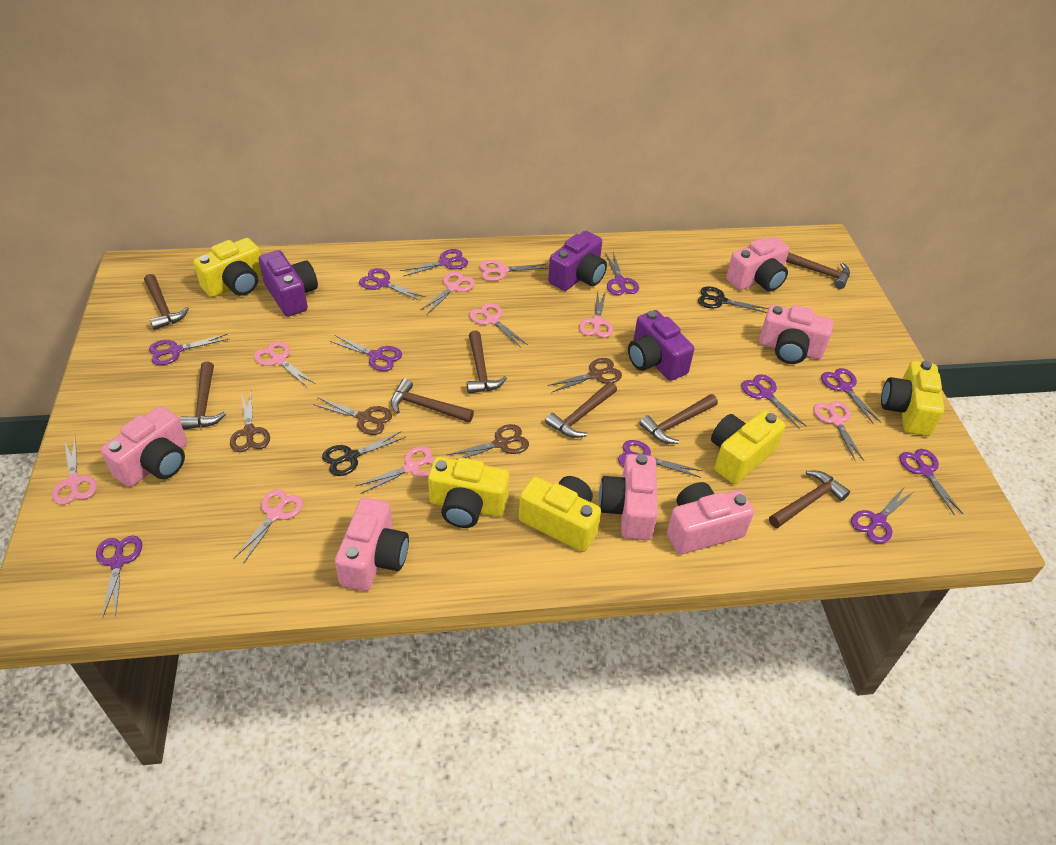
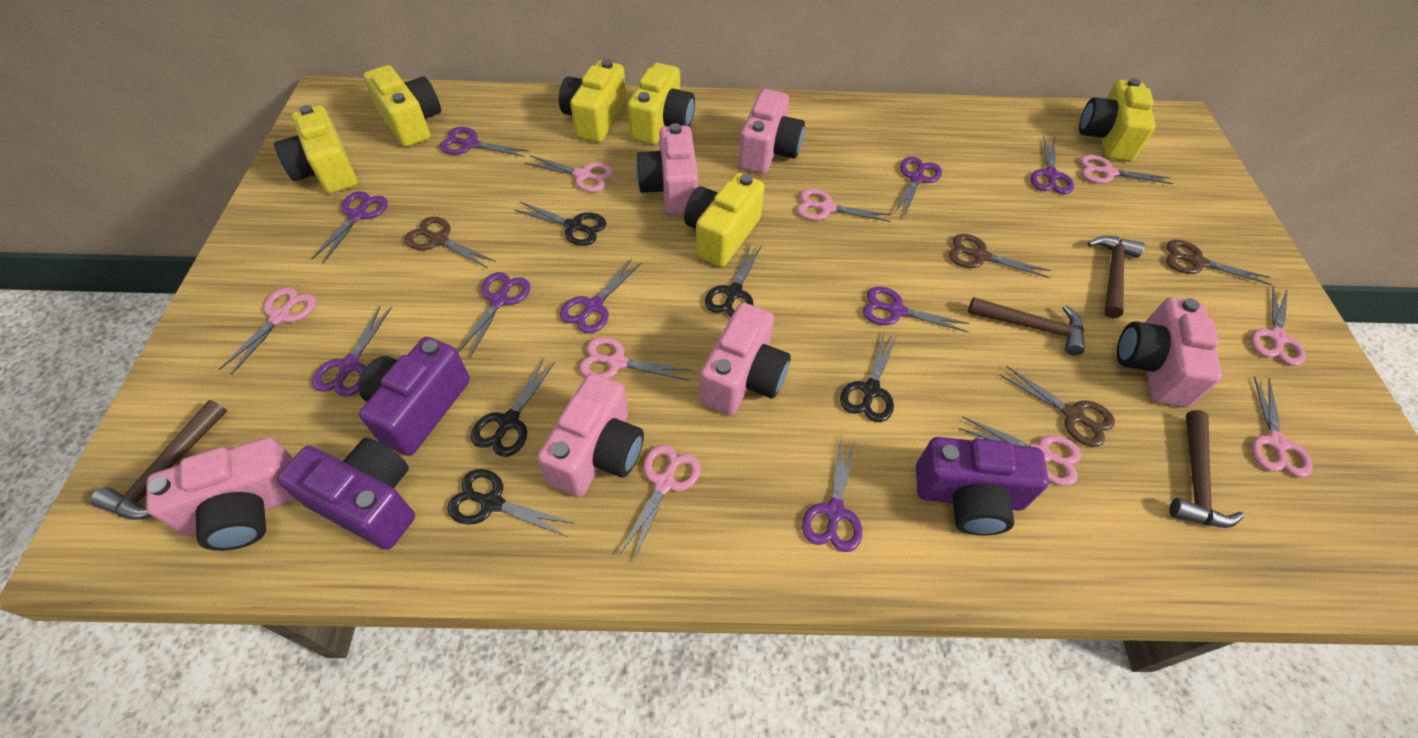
black scissors: [322,432,406,476] [698,286,768,313] = 2 -> [447,469,575,537] [471,358,555,457] [513,201,606,246] [705,243,762,317] [840,331,897,422] = 5
brown hammer: [144,274,189,330] [179,362,226,430] [391,378,474,422] [467,330,507,394] [545,382,617,438] [640,394,718,444] [769,471,850,528] [786,253,850,289] = 8 -> [91,400,227,520] [968,297,1085,356] [1087,236,1145,318] [1169,410,1245,528] = 4
purple scissors: [96,536,142,619] [149,334,228,365] [330,335,402,371] [359,268,426,301] [400,249,468,277] [605,252,639,295] [618,440,703,478] [741,374,807,429] [821,368,881,424] [851,488,915,544] [899,449,963,516] = 11 -> [312,191,388,263] [312,306,392,397] [440,127,529,157] [458,272,530,357] [560,259,641,334] [802,438,862,552] [863,287,970,333] [894,157,942,218] [1031,136,1074,194] = 9
yellow camera: [193,238,262,297] [428,457,509,528] [519,476,601,552] [711,410,785,484] [881,361,944,436] = 5 -> [274,105,358,194] [363,65,441,147] [559,59,627,142] [627,63,695,145] [684,173,764,267] [1079,78,1156,162] = 6

